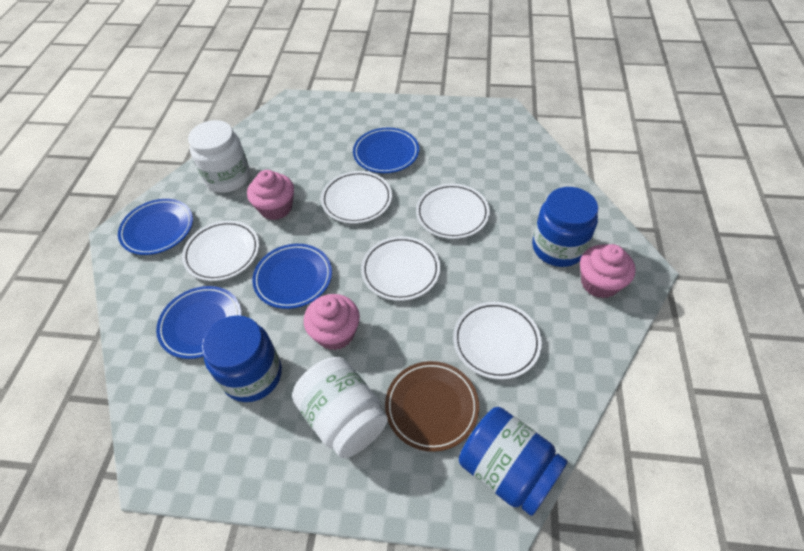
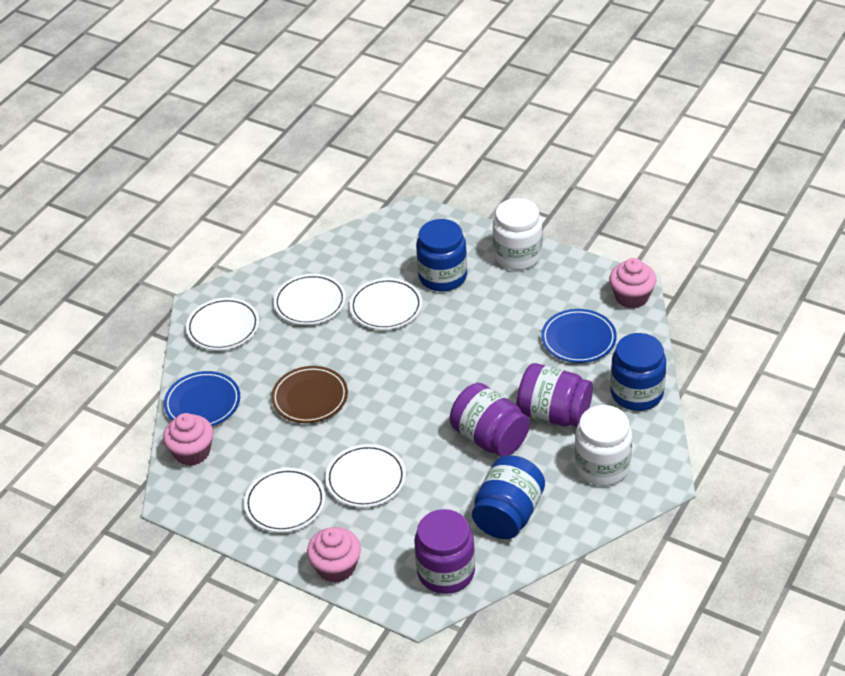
blue plate: [118,199,193,255] [156,286,242,359] [252,244,332,309] [353,128,419,173] = 4 -> [164,371,240,426] [541,309,617,363] = 2
purple jar: none = 0 -> [414,509,475,594] [450,383,530,457] [517,363,593,427] = 3

